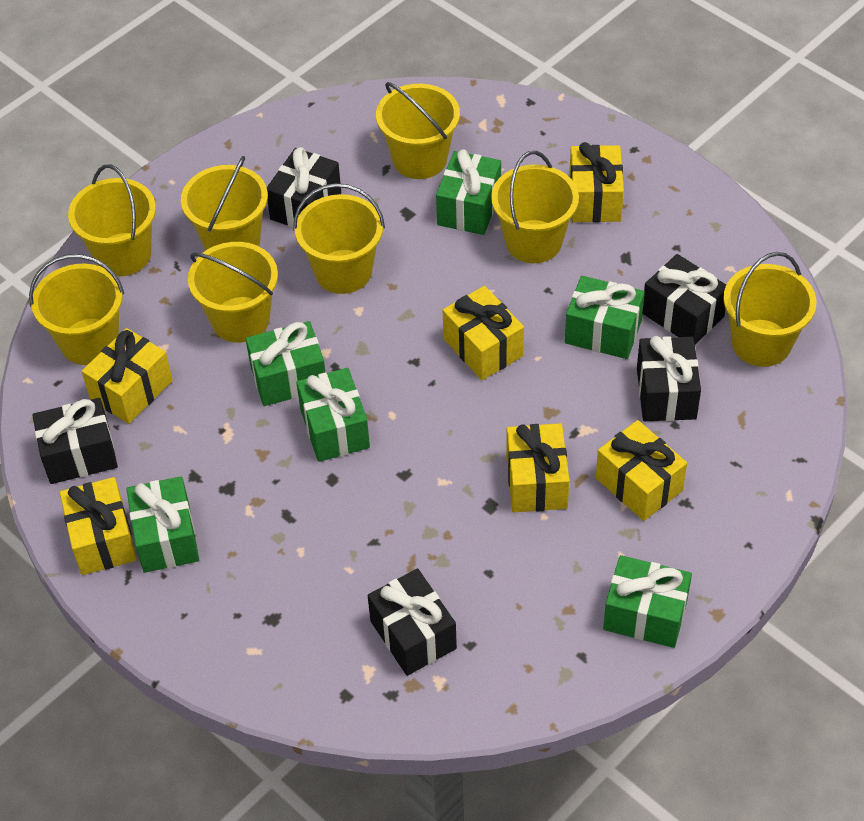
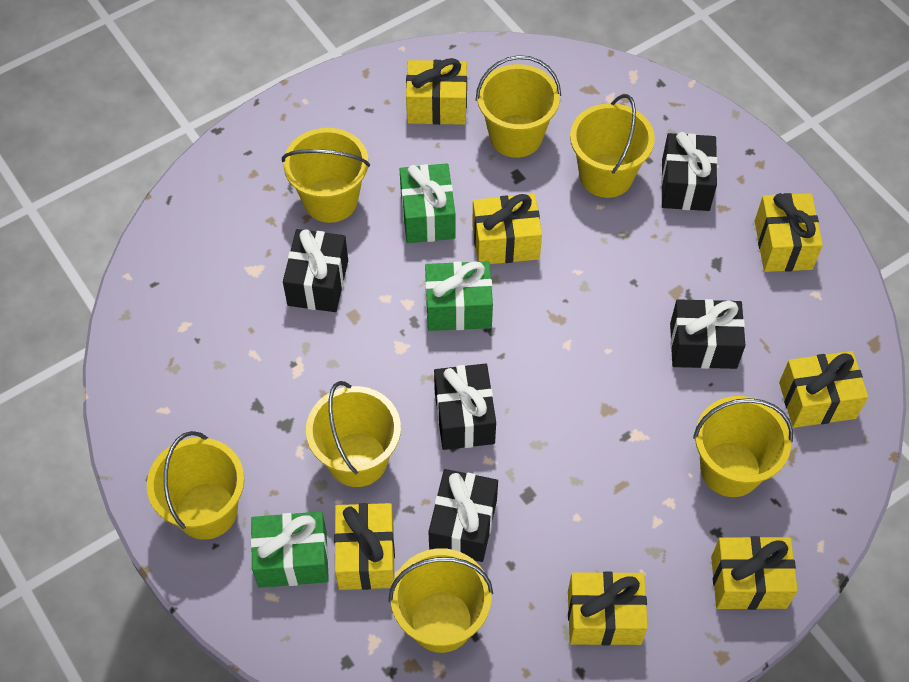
green gift: [126,476,199,573] [246,321,325,406] [296,368,370,462] [436,149,501,235] [565,276,645,359] [603,555,692,648] = 6 -> [251,511,329,588] [400,163,455,243] [425,261,493,331] = 3
yellow bucket: [29,254,124,365] [68,164,156,276] [181,156,268,250] [188,242,278,343] [293,183,385,294] [376,82,460,179] [491,151,579,263] [723,252,816,367] = 8 -> [147,431,244,540] [282,128,370,223] [306,381,401,487] [388,548,493,653] [476,55,561,158] [570,94,655,198] [693,396,793,497] = 7
yellow gift: [60,477,137,575] [82,328,173,424] [443,286,524,380] [506,423,570,512] [569,142,624,223] [596,420,687,521] = 6 -> [334,503,395,590] [406,58,467,125] [472,194,542,264] [568,572,648,646] [711,536,798,610] [755,193,823,272] [779,351,868,428] = 7

